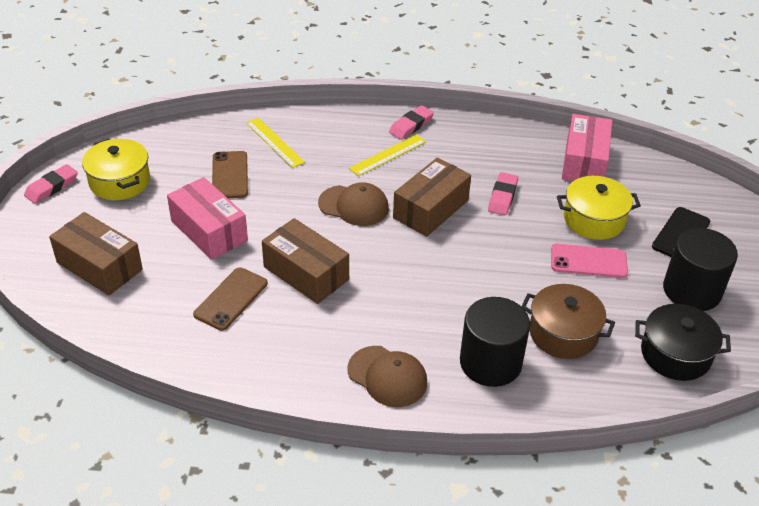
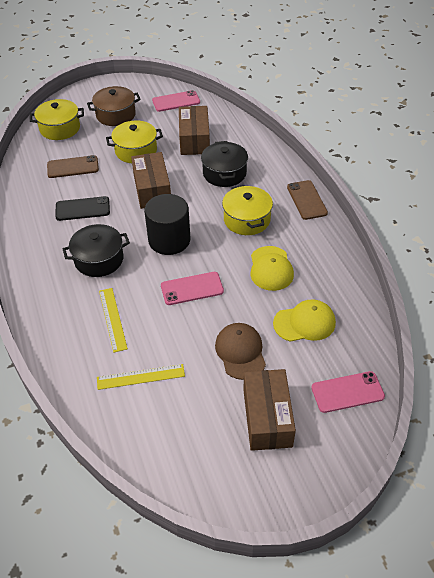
black cylinder: [460,297,530,387] [663,228,738,311] = 2 -> [144,194,190,255] = 1
black pot: [635,304,731,381] = 1 -> [63,224,130,277] [201,141,248,187] = 2
brown cap: [318,182,389,226] [348,346,427,407] = 2 -> [215,323,266,380] = 1
pink box: [167,177,248,260] [562,114,612,181] = 2 -> none = 0
pink eraser: [24,164,78,204] [389,105,434,140] [488,172,518,215] = 3 -> none = 0
pink phone: [551,243,628,278] = 1 -> [152,90,200,112] [161,272,224,305] [311,371,385,413] = 3
yellow cap: none = 0 -> [251,246,294,291] [273,299,336,342] = 2
yellow pot: [82,138,150,200] [557,176,641,240] = 2 -> [30,99,84,140] [106,120,163,163] [222,185,273,235] = 3

